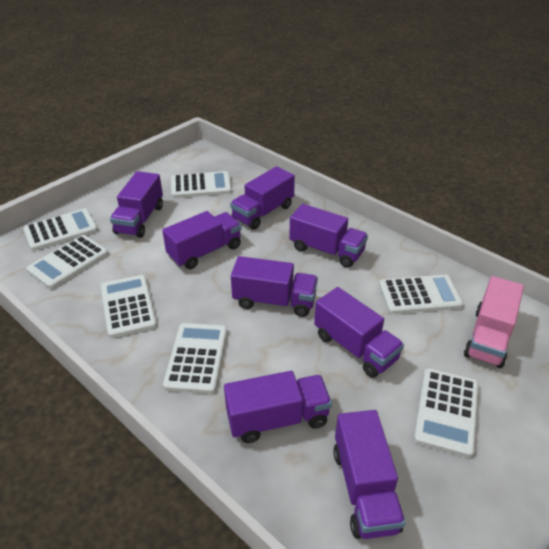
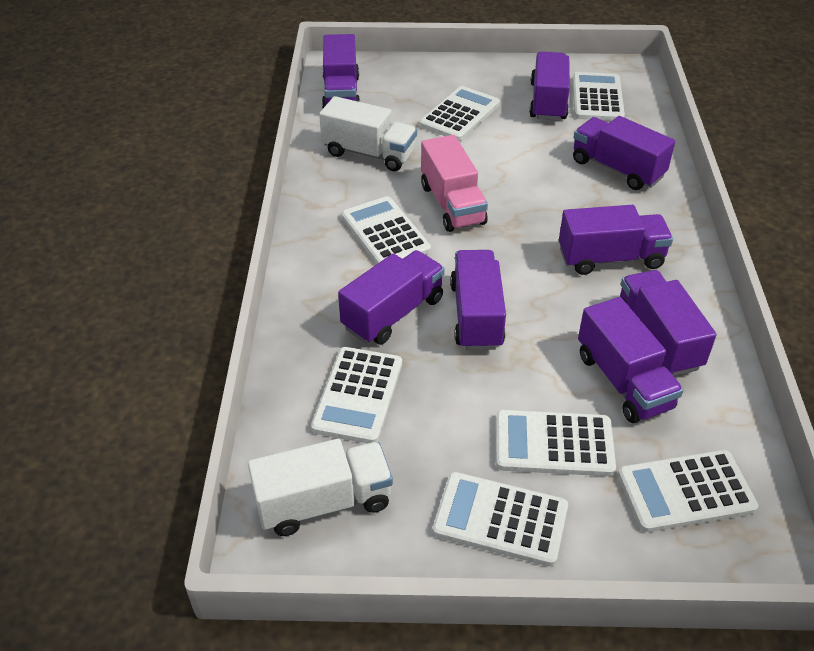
white truck: none = 0 -> [248,439,393,536] [319,96,417,171] = 2

